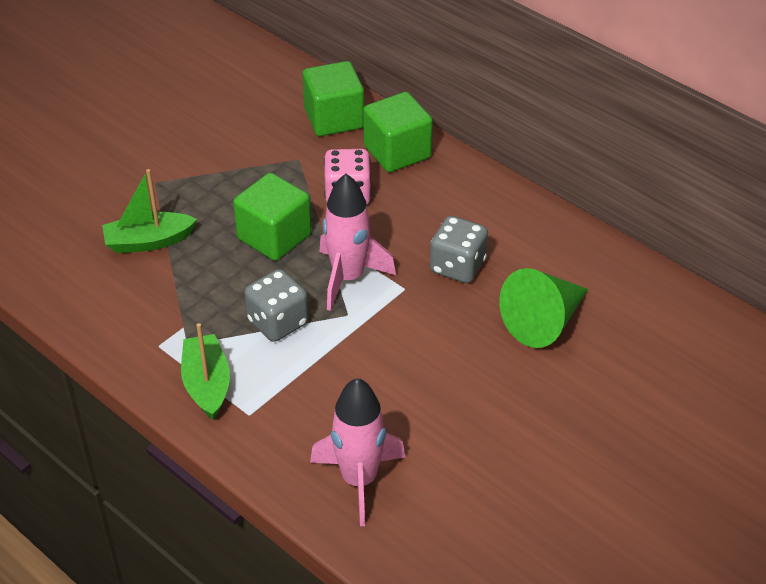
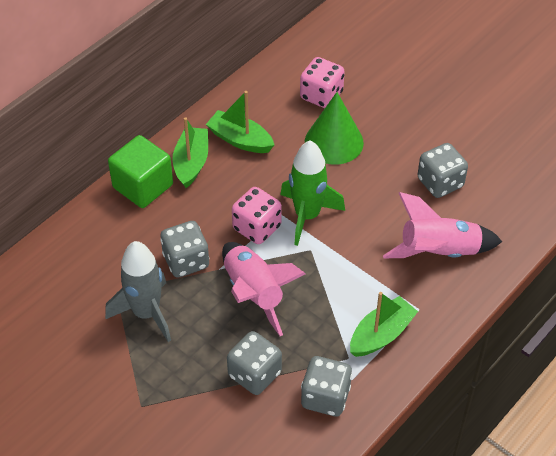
green boat: [102,169,197,253] [181,323,230,420] = 2 -> [172,117,208,188] [206,91,274,153] [350,292,418,357] = 3
green cube: [233,173,311,261] [302,61,364,136] [363,92,433,172] = 3 -> [108,135,173,208] = 1
green rocket: none = 0 -> [280,141,345,246] = 1
grey dice: [244,269,309,342] [430,216,488,283] = 2 -> [160,221,209,278] [227,331,282,395] [301,356,352,416] [417,143,468,198] = 4
grey rocket: none = 0 -> [105,241,171,342] = 1
pink dice: [324,149,371,204] = 1 -> [232,187,282,244] [300,57,345,108] = 2

